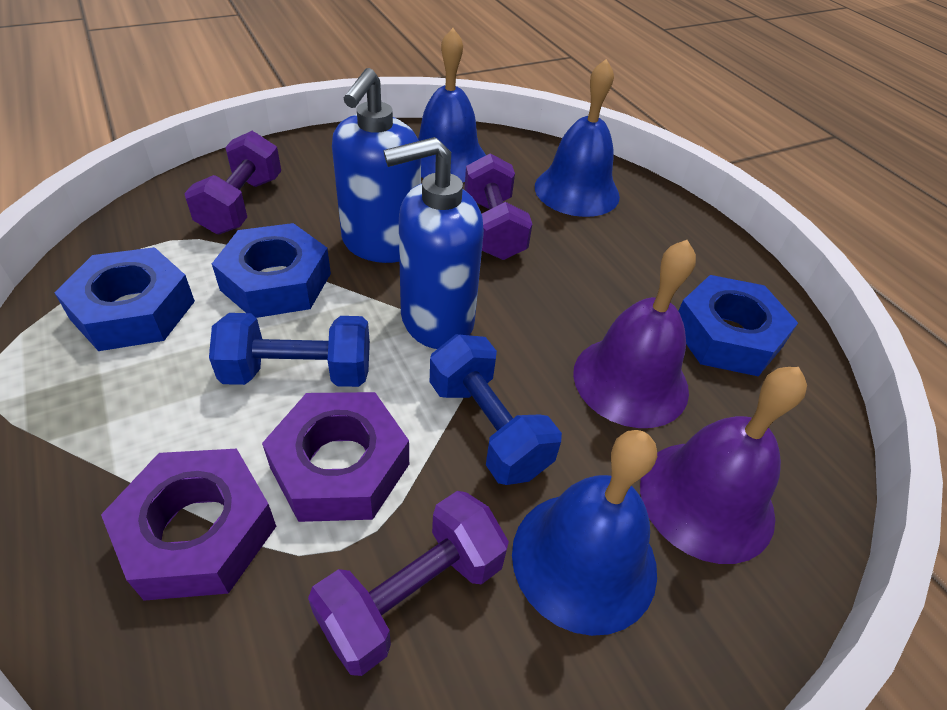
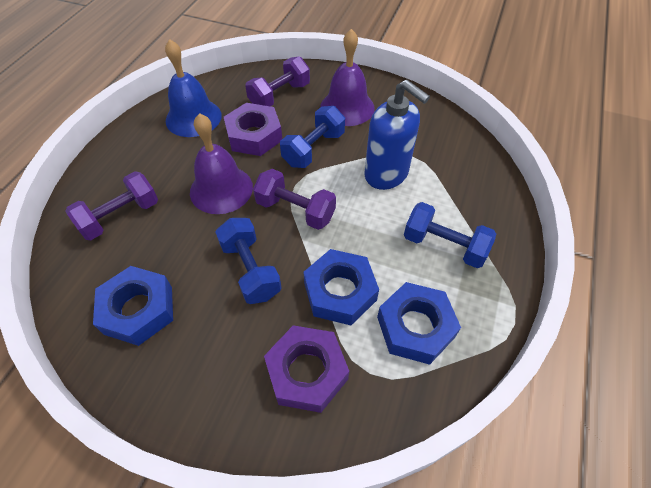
blue bell: [418,28,486,182] [512,430,657,636] [535,59,620,217] = 3 -> [165,39,222,137] = 1
blue dumbbell: [209,313,370,387] [430,334,562,485] = 2 -> [215,218,282,304] [280,106,345,168] [404,202,496,268] = 3
blue soap dispenser: [332,68,421,263] [383,137,484,349] = 2 -> [365,80,430,190] = 1

